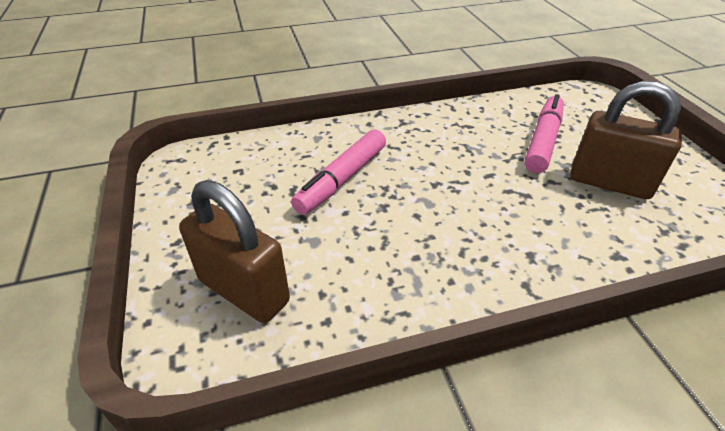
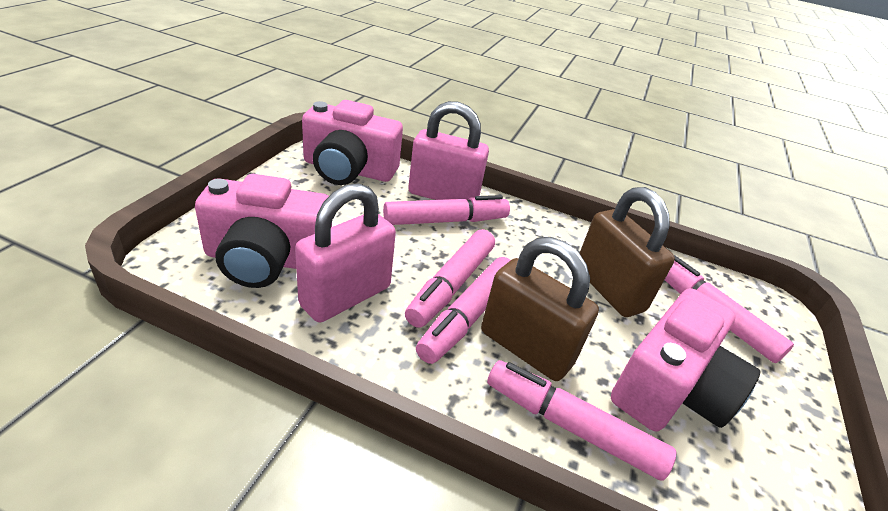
pink camera: none = 0 -> [195,174,332,288] [302,100,403,185] [611,288,761,431] = 3
pink marker: [291,129,386,215] [525,94,564,173] = 2 -> [383,195,510,225] [405,229,495,328] [416,257,510,364] [487,360,676,481] [665,255,794,363] = 5
pink padlock: none = 0 -> [295,183,396,322] [408,101,489,200] = 2

